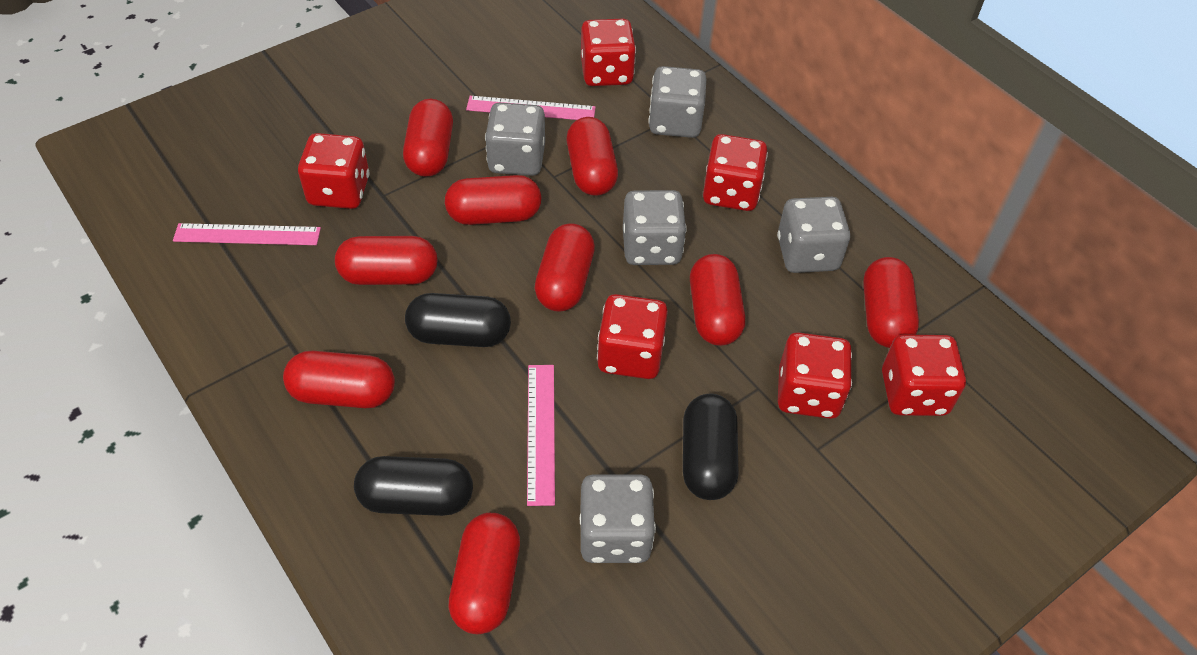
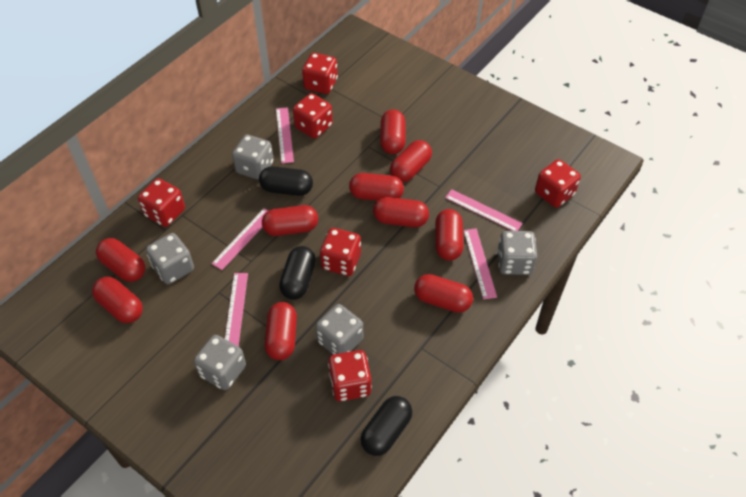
pink ruler: [173,223,321,245] [466,96,596,120] [527,365,555,506] = 3 -> [211,208,268,270] [225,273,248,347] [276,107,294,164] [445,189,523,231] [463,228,497,299] = 5
red capsule: [283,351,395,408] [335,236,437,285] [403,99,453,177] [445,175,541,225] [448,513,520,634] [535,223,595,312] [567,117,618,195] [690,254,745,346] [863,257,919,348] = 9 -> [92,277,143,323] [96,238,145,282] [262,205,318,236] [265,302,297,360] [349,173,404,201] [373,197,429,227] [380,109,406,154] [390,140,432,183] [414,274,473,313] [435,209,464,261] = 10

